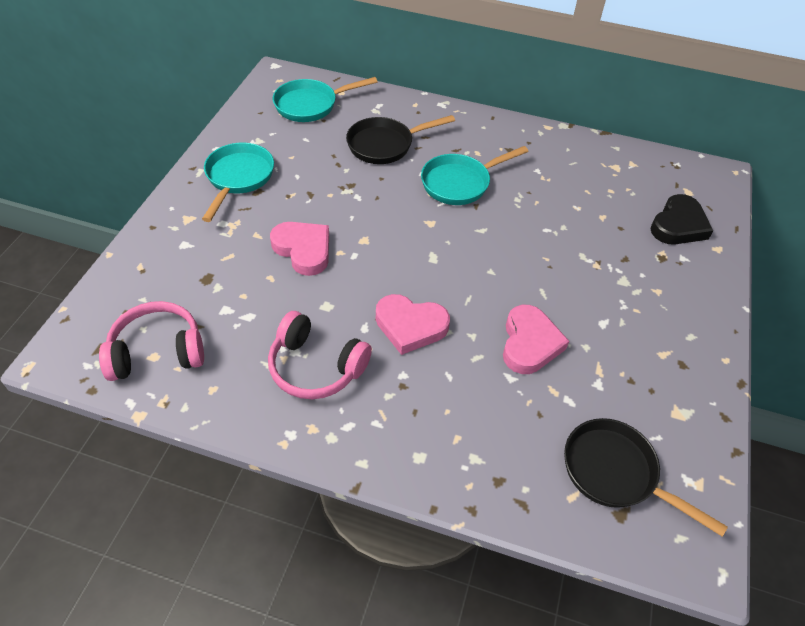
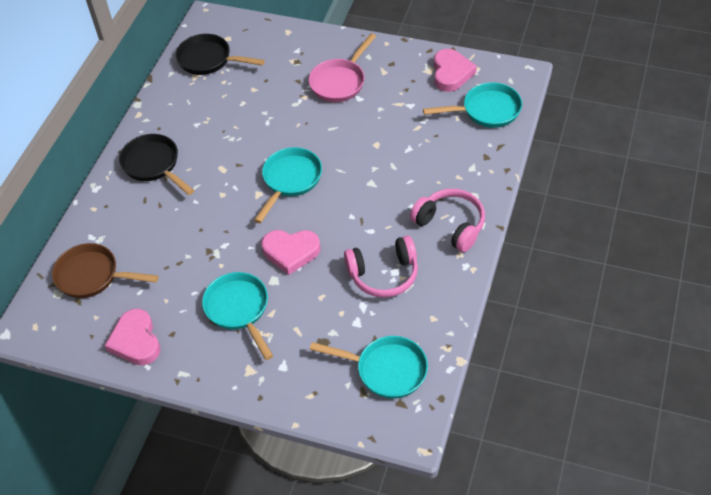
black heart: [651,194,713,245] = 1 -> none = 0
brown pan: none = 0 -> [52,243,158,298] = 1
pink pan: none = 0 -> [309,33,376,102] = 1
turquoise pan: [202,143,274,222] [273,77,378,122] [421,146,529,205] = 3 -> [202,272,273,360] [254,147,322,223] [310,336,428,399] [423,82,522,128] = 4

